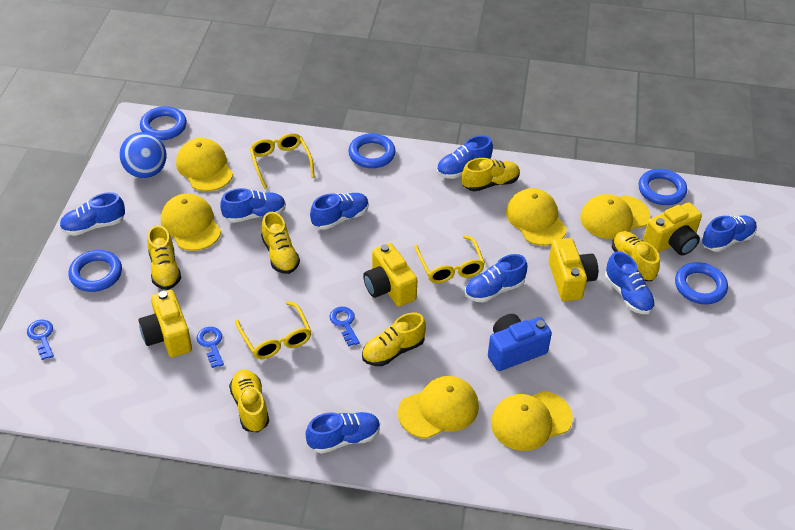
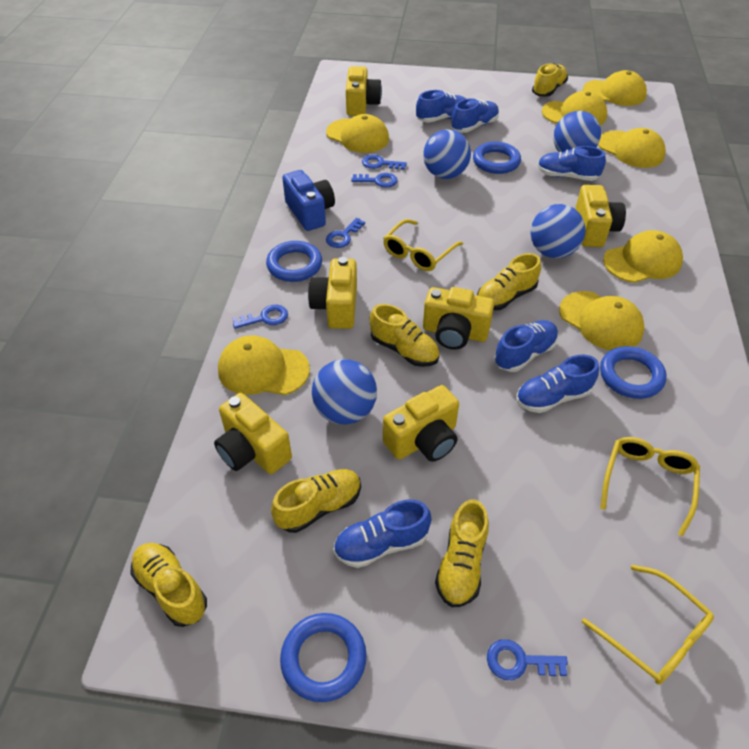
blue ball: [119,132,166,178] = 1 -> [312,359,377,425] [423,129,471,179] [531,204,586,258] [553,111,601,153] = 4
blue key: [27,320,54,360] [197,327,224,368] [330,307,360,346] = 3 -> [232,305,288,329] [326,218,365,248] [351,173,398,187] [362,155,407,170] [487,639,568,680] = 5
blue ring: [68,250,122,292] [140,106,187,140] [348,133,396,168] [638,169,687,205] [675,262,728,304] = 5 -> [266,241,322,282] [280,613,367,702] [473,142,521,174] [600,346,667,399] = 4
blue shoe: [59,192,125,236] [220,188,286,223] [306,412,380,454] [310,193,369,230] [437,135,493,179] [465,254,527,303] [605,251,655,314] [702,215,757,252] = 8 -> [333,499,432,568] [416,90,466,123] [451,98,499,133] [494,320,558,372] [516,355,599,413] [537,146,606,181] = 6
yellow camera: [139,290,192,357] [363,243,417,307] [549,238,598,301] [643,202,702,256] = 4 -> [214,393,292,474] [308,257,357,329] [346,66,382,116] [383,385,459,462] [423,287,494,350] [575,185,626,247] = 6
yellow cap: [161,193,221,251] [176,138,233,191] [398,376,479,439] [491,391,573,451] [506,188,567,246] [580,194,650,239] = 6 -> [218,335,310,395] [326,114,389,153] [542,91,607,125] [559,291,645,350] [583,70,647,106] [598,128,666,168] [603,230,683,283] = 7

